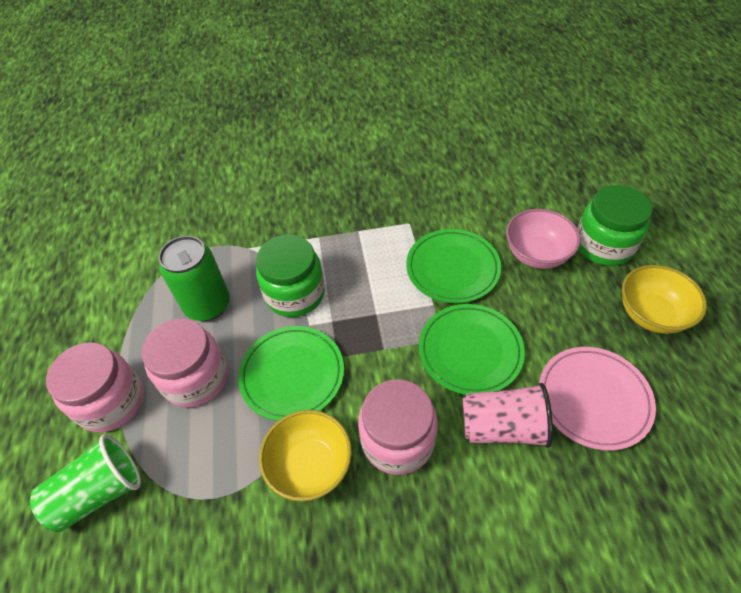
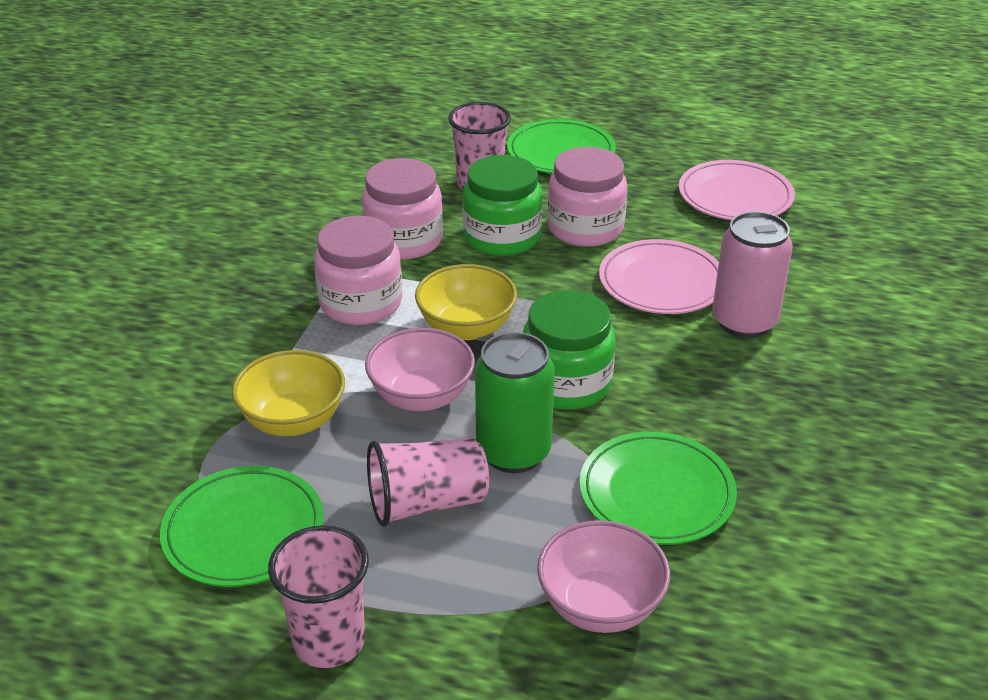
green cup: [30,434,141,532] = 1 -> none = 0
pink bowl: [506,209,581,269] = 1 -> [365,328,475,411] [537,520,670,633] = 2
pink can: none = 0 -> [712,211,793,338] = 1
pink cup: [463,383,553,448] = 1 -> [268,525,369,668] [367,438,489,527] [448,102,511,190] = 3
pink plate: [539,347,656,451] = 1 -> [599,239,719,314] [679,160,795,220] = 2

